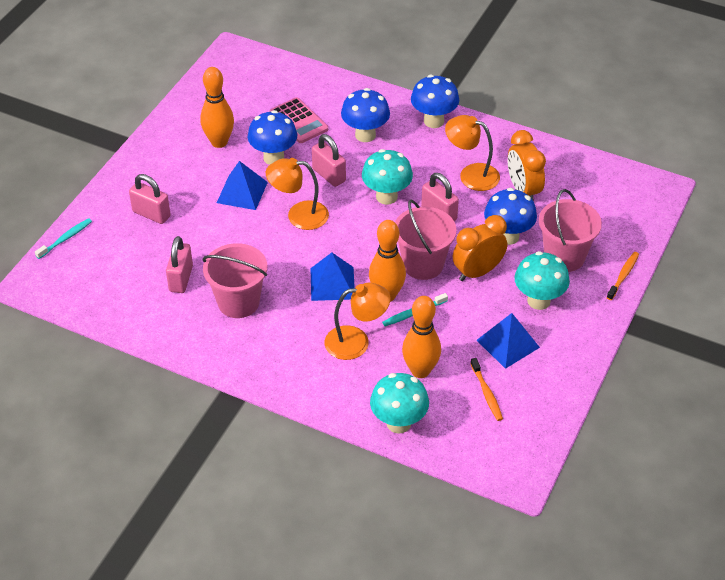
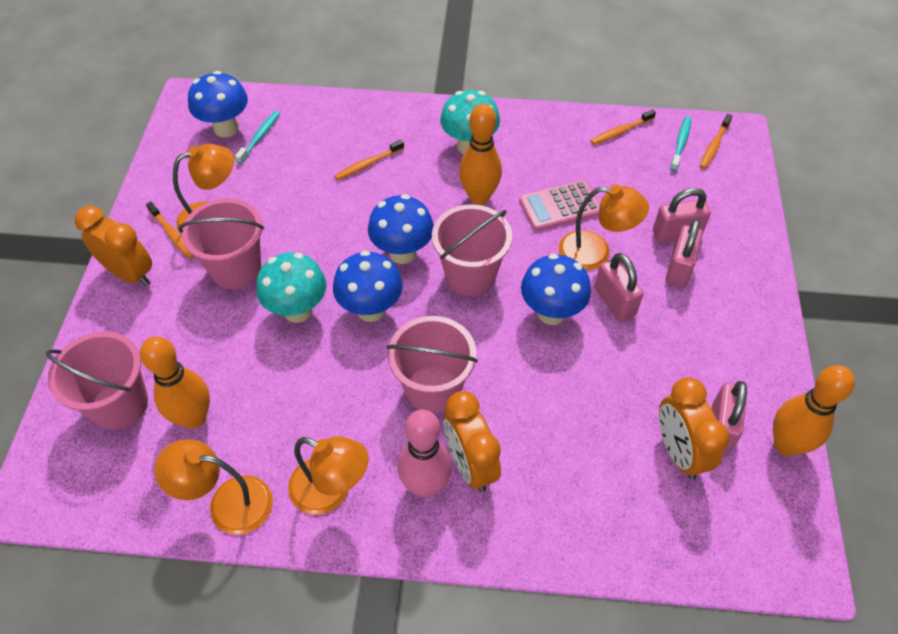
blue pyramid: [217,161,268,210] [310,253,355,301] [477,313,540,369] = 3 -> none = 0
orange clock: [453,215,507,281] [508,130,546,201] = 2 -> [75,206,152,286] [444,391,501,492] [659,377,729,480] = 3
orange lamp: [266,158,329,230] [325,283,391,360] [445,115,500,191] = 3 -> [155,439,273,535] [173,144,234,229] [288,436,369,515] [559,185,649,270] = 4
orange toothbrush: [470,358,503,421] [607,252,639,300] = 2 -> [146,202,195,259] [334,140,404,180] [590,109,656,145] [700,114,732,169] = 4
pink bowling pin: none = 0 -> [398,410,452,497] = 1
pink bucket: [202,243,267,318] [395,200,456,280] [539,189,602,272] = 3 -> [46,331,148,430] [178,198,264,289] [386,316,478,414] [432,205,512,296] = 4
turquoise mushroom: [362,149,413,205] [370,373,429,434] [515,251,570,310] = 3 -> [256,252,327,323] [440,90,500,154] = 2

